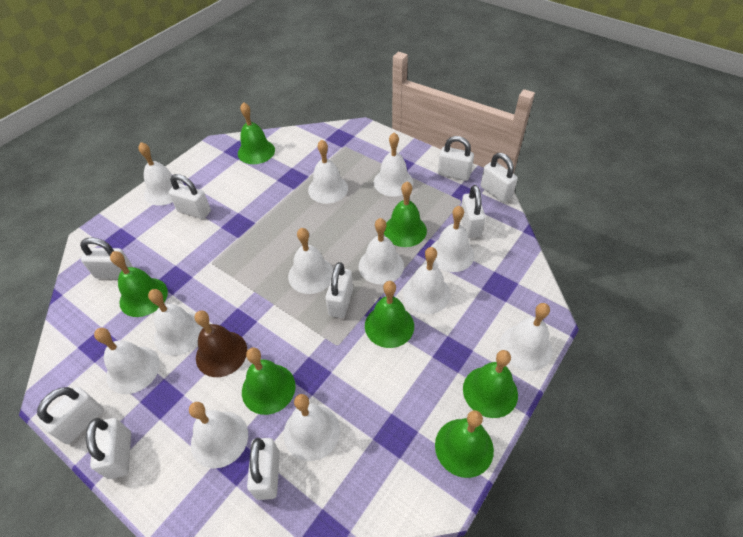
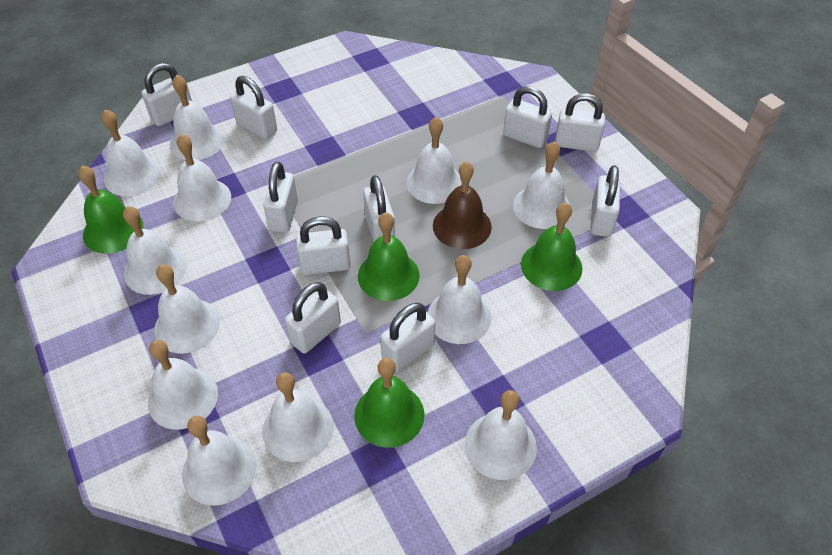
green bell: [110,251,168,317] [238,102,275,164] [242,347,296,415] [365,281,414,348] [384,182,427,247] [435,410,494,478] [463,350,518,418] = 7 -> [78,166,143,254] [354,358,424,448] [358,212,420,301] [521,203,582,291] = 4
white padlock: [37,387,104,444] [80,237,133,279] [86,418,131,479] [169,174,211,219] [247,438,280,500] [325,262,353,318] [438,136,474,181] [461,185,486,238] [481,153,518,203] = 9 -> [141,63,192,126] [230,76,277,139] [263,162,298,233] [285,282,341,353] [296,216,351,275] [363,175,395,243] [380,303,435,372] [503,86,552,148] [555,93,605,152] [590,165,620,237] = 10

